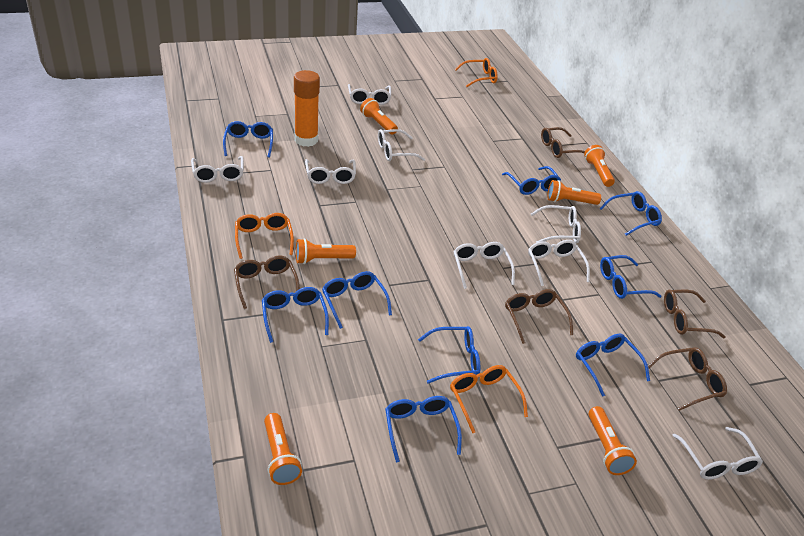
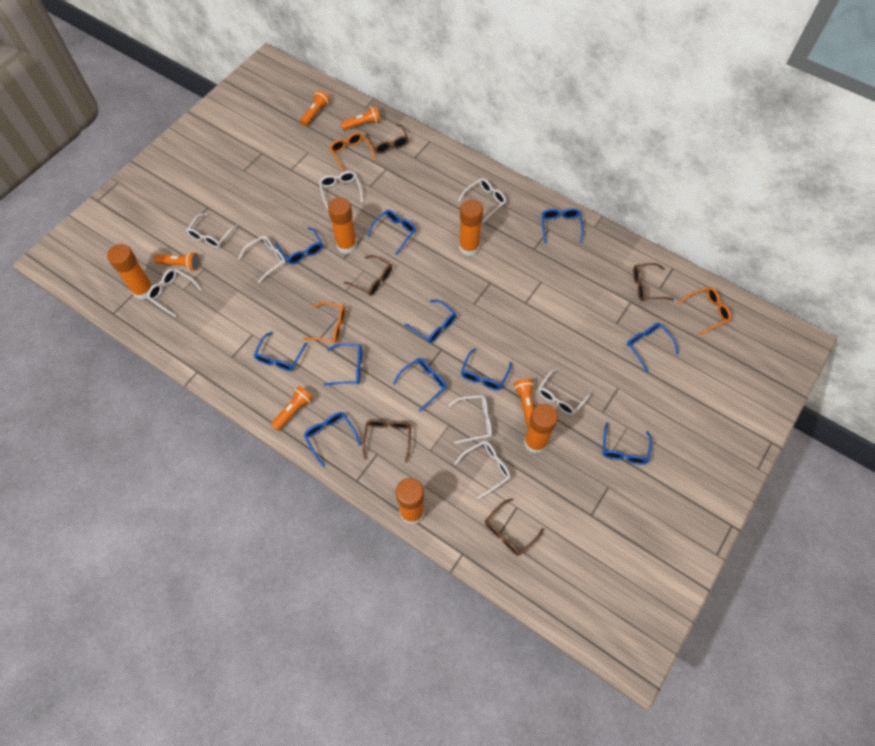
blue glasses: [223,121,273,158] [262,287,329,343] [322,271,392,329] [385,396,462,463] [418,326,480,384] [502,166,561,195] [576,334,650,397] [599,191,662,236] [600,255,662,299] = 9 -> [254,332,307,371] [276,227,323,264] [304,412,361,467] [324,343,362,386] [367,210,416,255] [393,358,447,412] [405,300,456,343] [461,349,512,390] [542,208,584,244] [603,423,652,465] [627,323,679,373] = 11
orange flashlight: [264,413,302,485] [296,238,356,264] [360,98,398,135] [547,180,601,205] [584,145,615,187] [588,406,637,475] = 6 -> [154,252,200,271] [271,386,313,431] [300,90,330,126] [341,106,381,130] [514,378,534,427] = 5
orange glue stick: [294,70,320,147] = 1 -> [107,244,153,300] [328,197,357,254] [396,478,425,524] [459,199,483,256] [524,404,558,453] = 5

